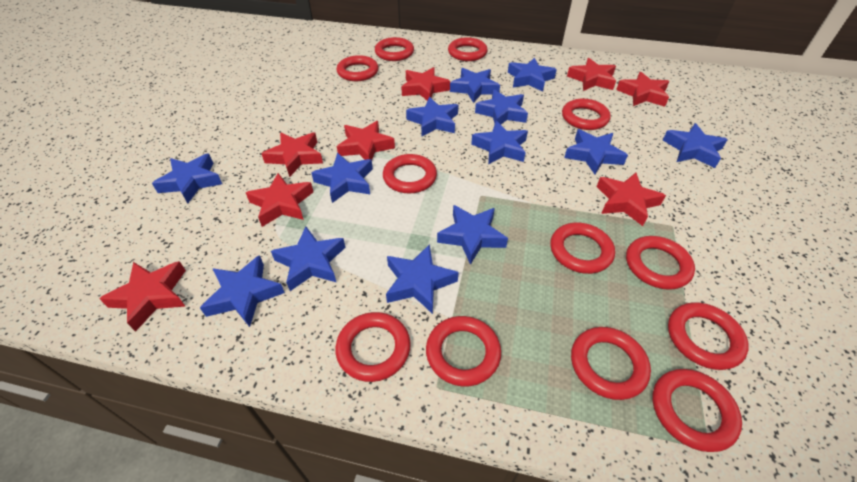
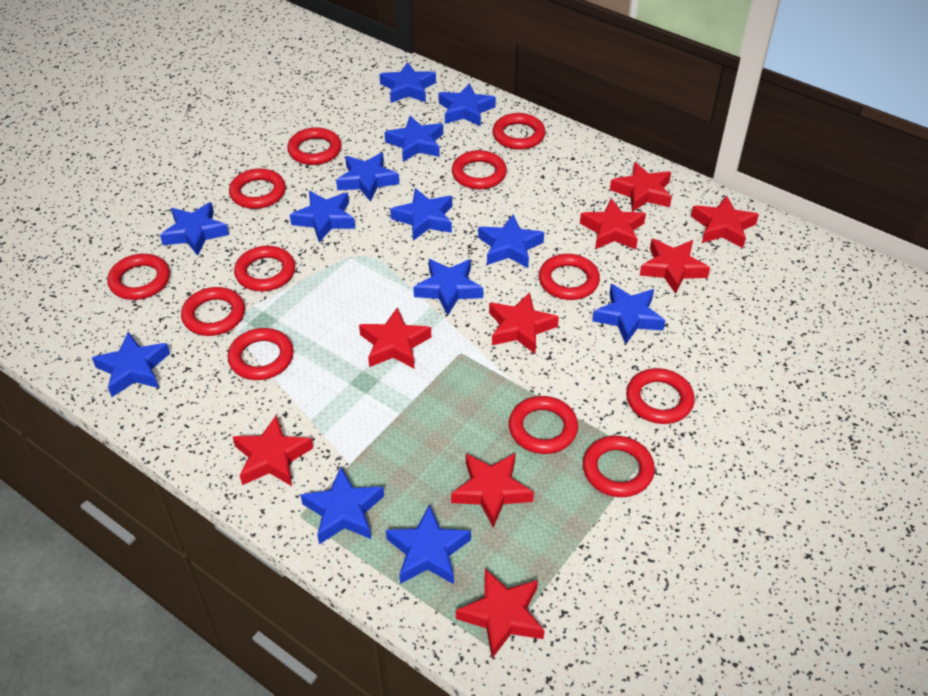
red star: [99,261,186,332] [246,173,313,227] [261,132,323,177] [337,121,395,160] [401,67,450,101] [567,58,616,91] [597,173,666,226] [616,72,669,107] = 8 -> [233,415,313,486] [359,307,431,369] [451,453,534,527] [456,569,545,658] [489,292,559,354] [580,198,646,249] [610,162,672,212] [640,239,710,294] [691,195,759,248] = 9

